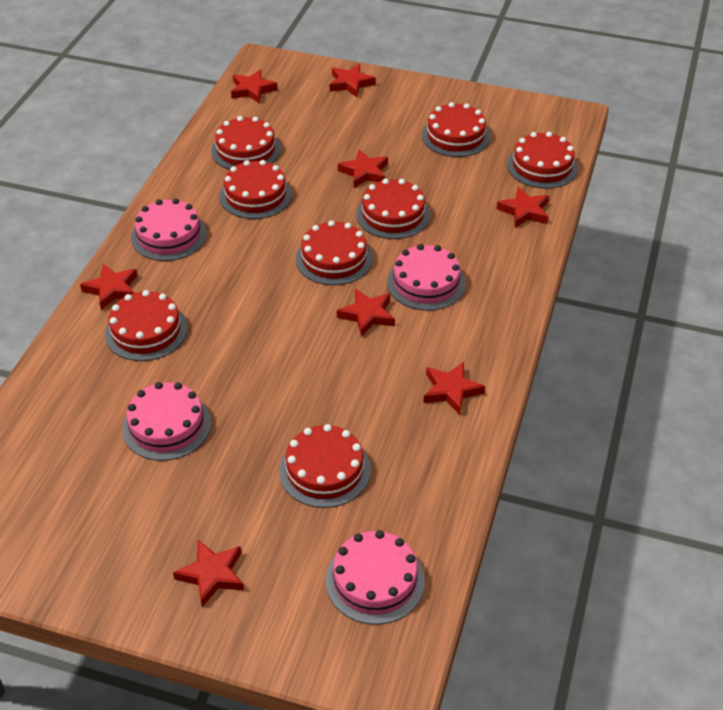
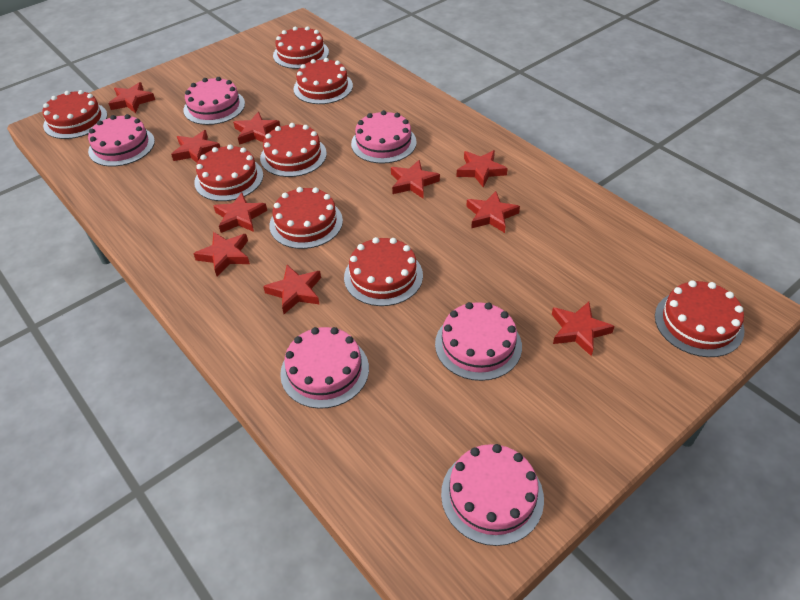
pink cake: [122,382,211,461] [131,198,207,261] [326,530,425,625] [387,244,466,311] = 4 -> [88,114,155,167] [183,77,245,125] [280,327,369,409] [351,110,417,164] [435,302,522,381] [441,444,544,546] = 6
red star: [80,264,138,310] [173,540,244,607] [231,70,278,103] [330,64,376,97] [337,289,395,337] [338,149,388,188] [423,362,485,415] [497,187,549,228] = 8 -> [108,82,155,113] [171,130,220,163] [193,232,250,276] [213,192,267,233] [233,112,280,145] [263,265,321,314] [391,160,440,199] [457,150,508,187] [466,191,520,233] [552,302,615,356] = 10

